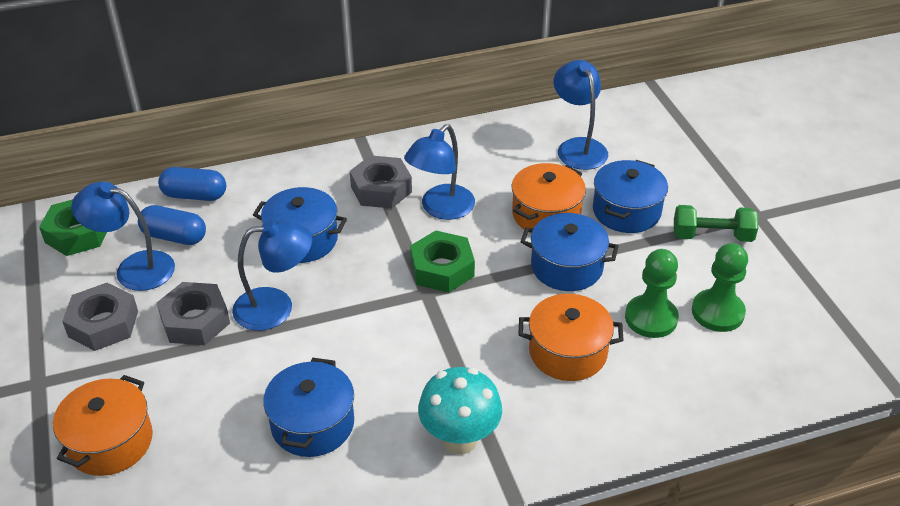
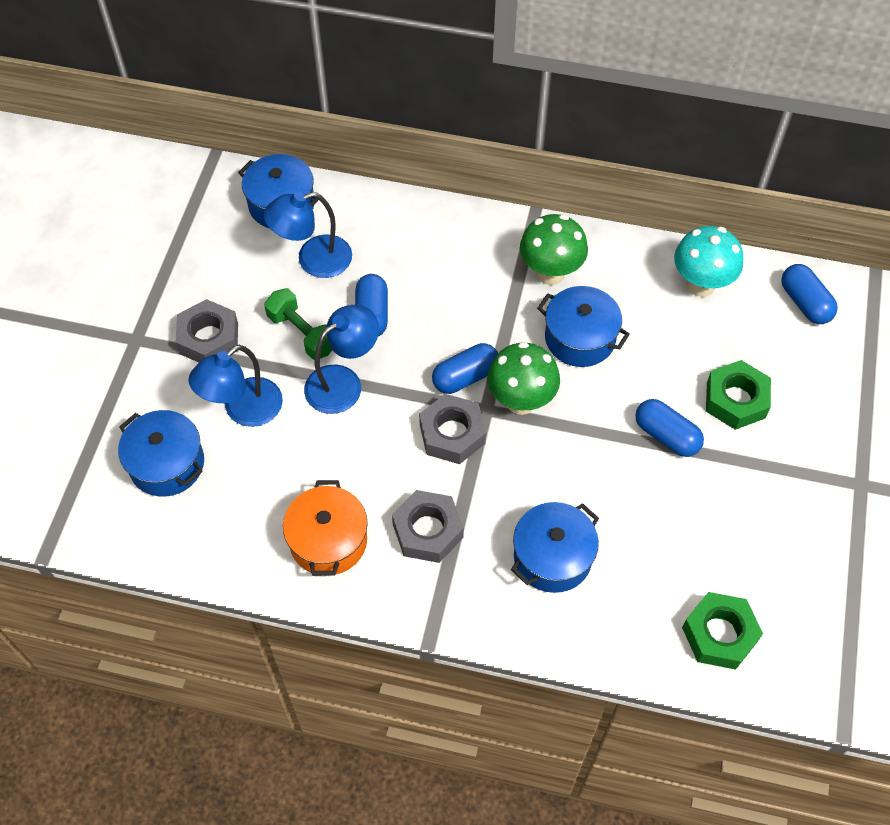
blue capsule: [138,205,206,245] [158,167,226,201] = 2 -> [355,274,388,337] [432,343,498,394] [635,399,704,457] [781,264,838,324] = 4
blue lamp: [71,182,175,291] [232,220,313,331] [404,124,475,220] [554,60,608,170] = 4 -> [189,345,283,427] [264,192,352,278] [304,305,379,414] = 3
green mushroom: none = 0 -> [487,342,560,415] [520,214,588,285] = 2
green pawn: [625,249,679,338] [692,243,748,332] = 2 -> none = 0
orange pot: [53,375,153,476] [512,163,586,233] [518,294,624,381] = 3 -> [283,480,368,576] = 1

